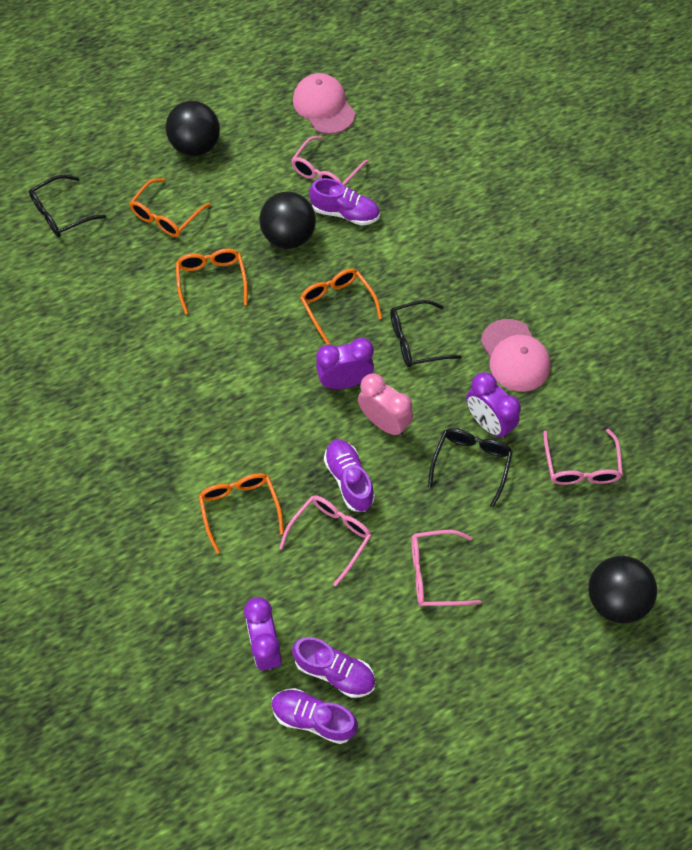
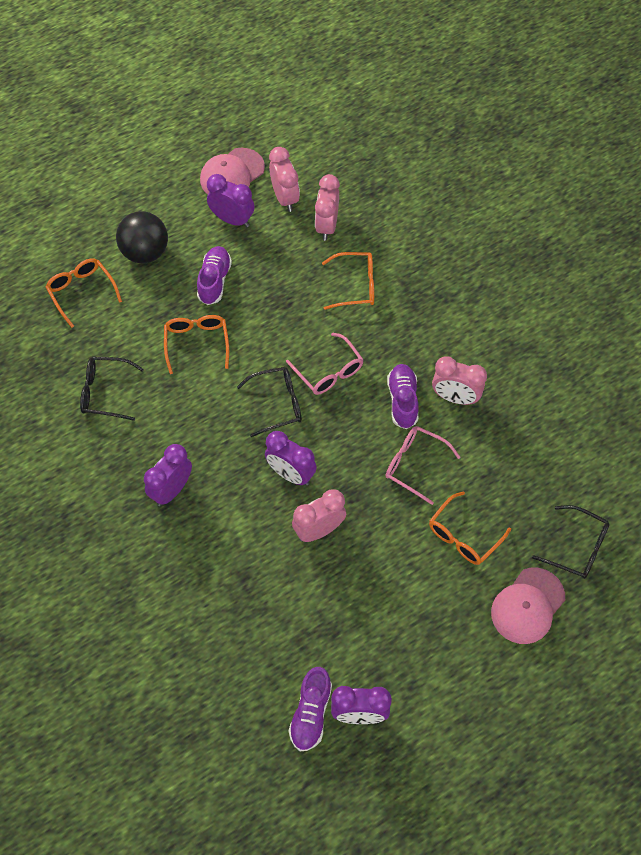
black ball: [166,101,220,156] [259,192,316,249] [588,556,657,623] = 3 -> [116,211,168,263] = 1
pink clock: [358,373,413,436] = 1 -> [269,147,300,212] [292,489,346,542] [315,174,340,241] [432,356,487,405] = 4
pink glasses: [279,495,372,586] [291,136,369,186] [412,530,481,607] [543,429,623,485] = 4 -> [286,332,364,395] [385,426,460,505] = 2
purple clock: [244,597,282,671] [316,338,374,389] [466,372,521,439] = 3 -> [144,444,192,506] [207,174,254,227] [265,431,317,486] [331,686,392,724] = 4
purple shoe: [272,688,358,744] [292,637,375,698] [309,178,380,226] [324,439,375,512] = 4 -> [197,246,232,305] [289,667,332,751] [387,364,419,429] = 3

